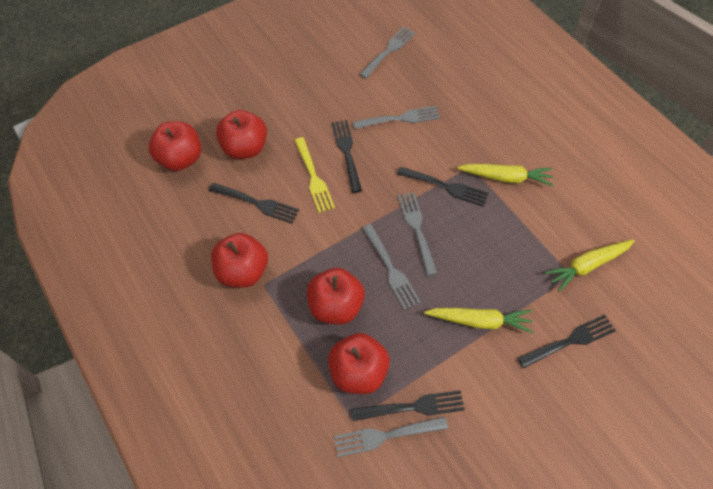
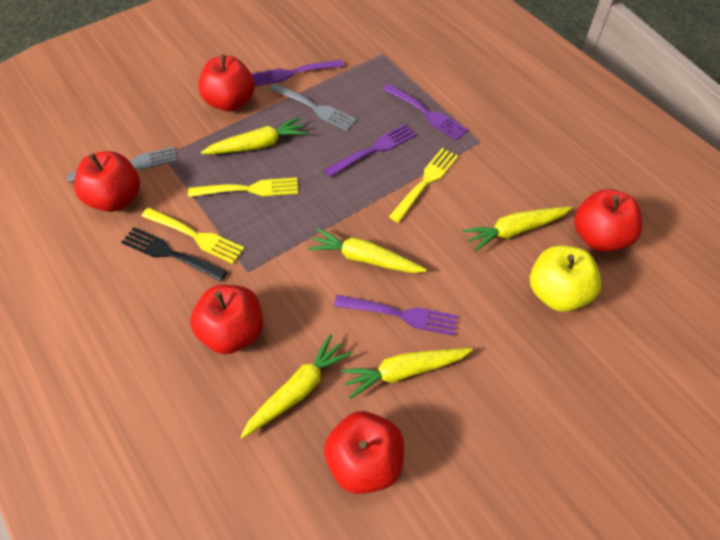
black fork: [209,183,299,224] [332,120,362,193] [352,390,465,421] [397,167,489,207] [518,315,616,368] = 5 -> [121,227,228,281] = 1
grey fork: [334,416,448,457] [353,106,440,129] [359,26,415,79] [362,224,421,310] [398,192,438,276] = 5 -> [67,147,177,183] [269,83,357,131] = 2
purple fork: none = 0 -> [252,60,344,86] [324,124,416,177] [334,295,458,336] [383,84,468,141] = 4
yellow apple: none = 0 -> [530,245,602,312] = 1
yellow carrot: [424,308,533,333] [457,164,553,186] [545,240,635,292] = 3 -> [201,117,307,154] [240,334,352,438] [308,228,427,273] [341,348,473,399] [463,207,572,251] = 5
yellow fork: [294,137,335,213] = 1 -> [142,208,245,264] [188,178,298,197] [389,148,458,223] = 3

